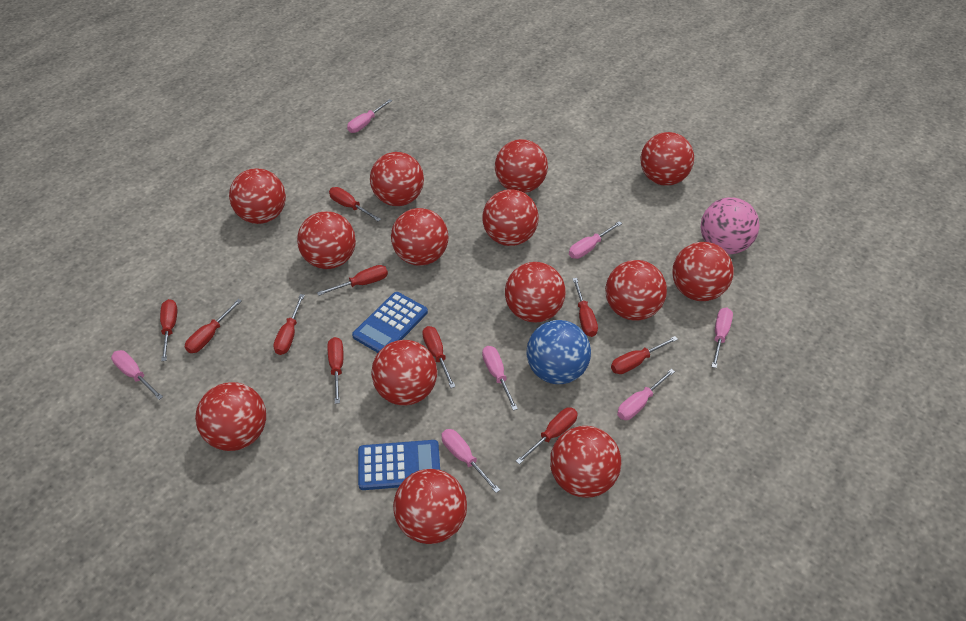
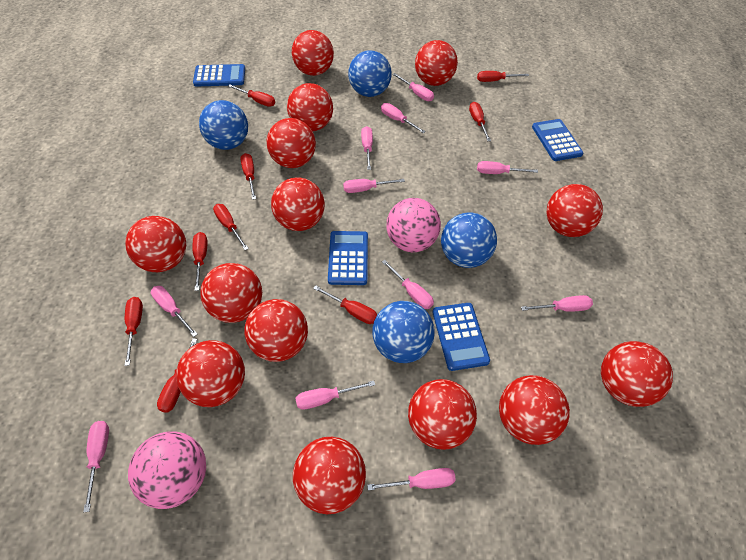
blue ball: [527,320,591,384] = 1 -> [199,100,248,150] [348,50,391,97] [372,301,435,363] [441,212,497,268] = 4
blue calculator: [352,292,428,353] [358,440,440,490] = 2 -> [193,64,245,87] [328,231,368,285] [432,303,490,371] [532,119,584,161] = 4
pink ball: [700,197,760,254] = 1 -> [128,432,206,509] [386,198,441,252] = 2
pink screwdriver: [111,350,163,400] [347,99,392,133] [441,429,500,493] [482,346,518,410] [569,221,622,259] [617,369,675,420] [711,308,733,368] = 7 -> [83,421,109,512] [151,286,198,337] [295,381,375,410] [343,179,405,193] [361,126,373,170] [367,468,456,491] [381,103,426,133] [382,260,434,309] [392,73,434,101] [477,161,538,174] [521,295,593,312] = 11
red screwdriver: [160,299,177,361] [185,299,242,353] [273,294,305,355] [317,265,388,296] [328,337,343,404] [329,187,381,221] [422,326,455,388] [516,408,578,464] [572,278,598,337] [611,336,678,374] = 10 -> [124,297,143,366] [157,338,197,413] [192,232,208,291] [213,204,249,250] [228,85,275,107] [240,153,256,200] [313,285,377,324] [469,102,491,142] [477,71,529,82] = 9

